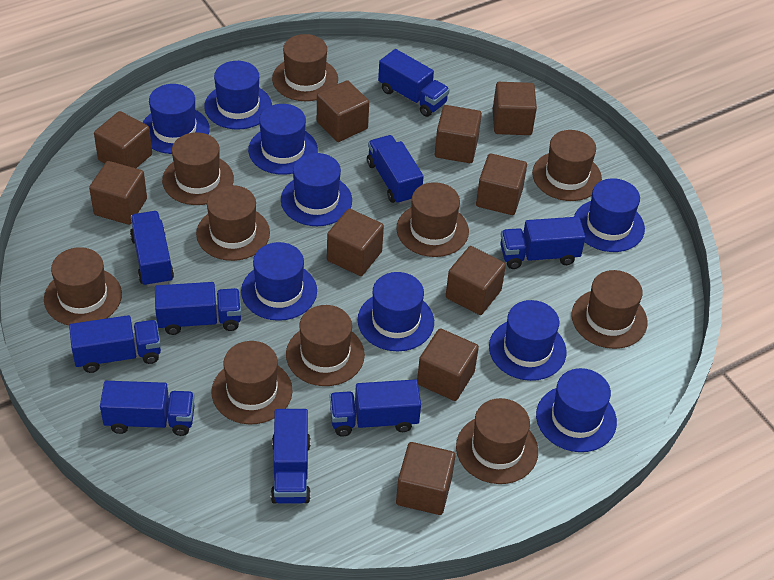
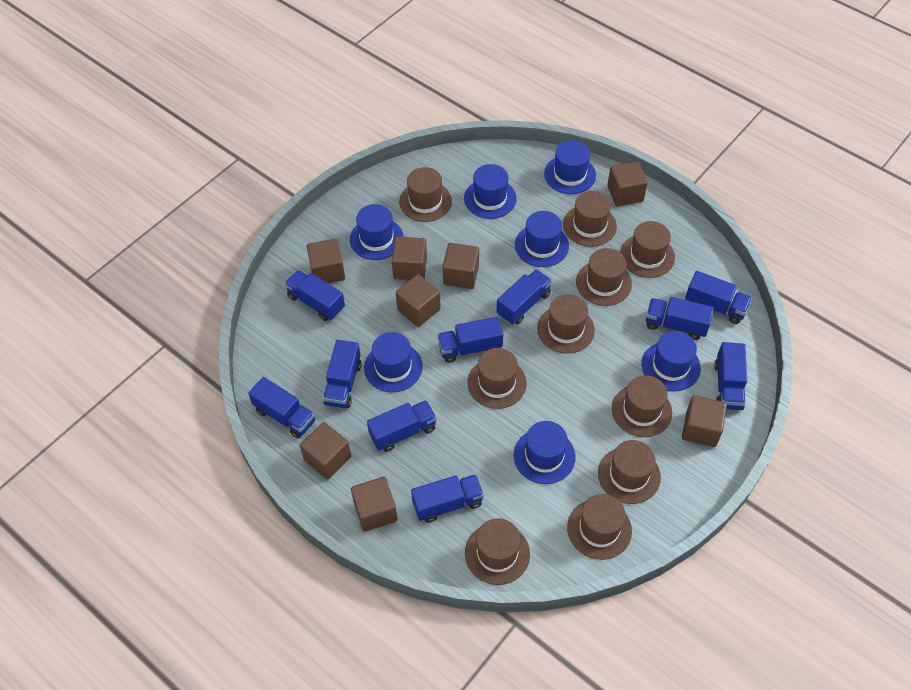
blue hat: [142,84,210,154] [204,61,272,129] [241,242,317,321] [248,104,318,175] [281,153,352,226] [358,272,434,351] [489,300,566,381] [536,368,617,452] [574,178,645,252] = 9 -> [350,204,404,260] [364,332,423,392] [464,164,517,219] [514,421,575,484] [515,211,569,267] [544,140,596,194] [642,331,701,392] = 7
blue truck: [69,315,161,373] [100,381,195,436] [130,211,174,287] [155,282,241,335] [271,409,311,504] [330,379,421,437] [367,135,424,205] [378,49,450,117] [500,217,586,269] = 9 -> [248,377,315,438] [284,270,345,321] [323,340,361,408] [367,400,437,452] [411,474,484,523] [437,317,503,363] [496,269,552,325] [646,297,714,340] [685,271,752,324] [714,342,747,410] = 10
brown cube: [89,161,147,225] [94,111,152,168] [317,80,369,142] [327,209,384,276] [396,442,455,515] [417,328,479,401] [435,105,482,163] [446,246,506,315] [476,153,527,215] [493,82,537,135] = 10 -> [300,422,351,480] [307,239,345,283] [351,477,397,532] [392,237,427,280] [396,274,441,327] [443,243,479,289] [607,161,648,206] [682,395,727,447] = 8

